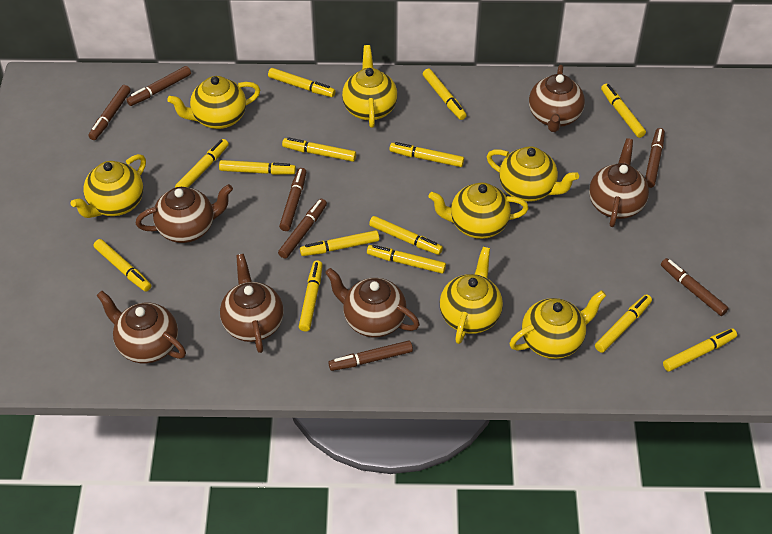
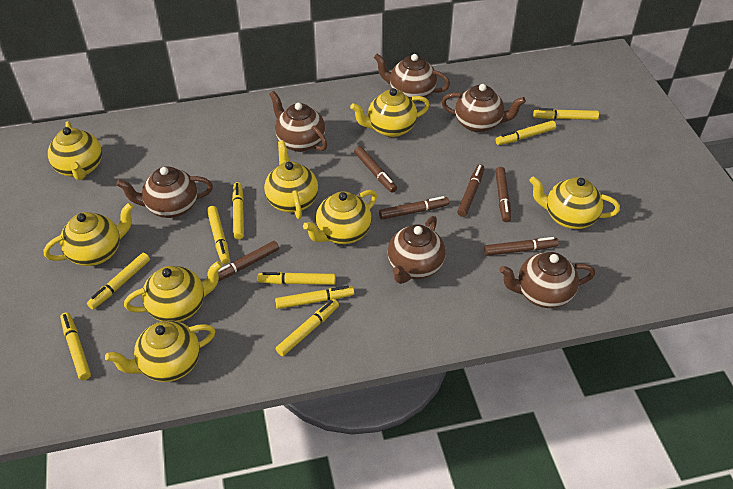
brown marker: [88,85,131,140] [126,66,191,106] [278,199,327,259] [279,168,306,231] [328,341,413,371] [645,128,665,188] [661,258,729,316] = 7 -> [218,241,279,281] [354,146,397,193] [379,196,449,220] [457,164,485,217] [484,237,559,256] [495,167,511,222] = 6
yellow marker: [94,239,151,291] [175,139,229,188] [219,160,296,175] [268,68,336,97] [282,137,356,162] [299,260,323,331] [300,230,379,256] [367,245,446,274] [369,216,443,255] [389,142,464,167] [423,68,467,120] [595,294,652,353] [601,84,646,138] [663,328,737,372] = 14 -> [60,312,91,380] [87,253,150,309] [207,206,230,264] [232,182,244,240] [258,272,336,285] [275,285,354,309] [276,299,339,356] [496,121,556,145] [533,108,599,120] = 9
yellow teapot: [71,154,146,218] [167,76,260,129] [342,45,398,128] [429,182,529,239] [440,247,503,344] [486,146,579,202] [510,290,606,359] = 7 -> [44,203,134,266] [48,121,102,180] [105,320,215,382] [124,261,223,322] [264,141,318,219] [303,190,377,244] [350,88,430,137] [529,176,620,229] = 8

